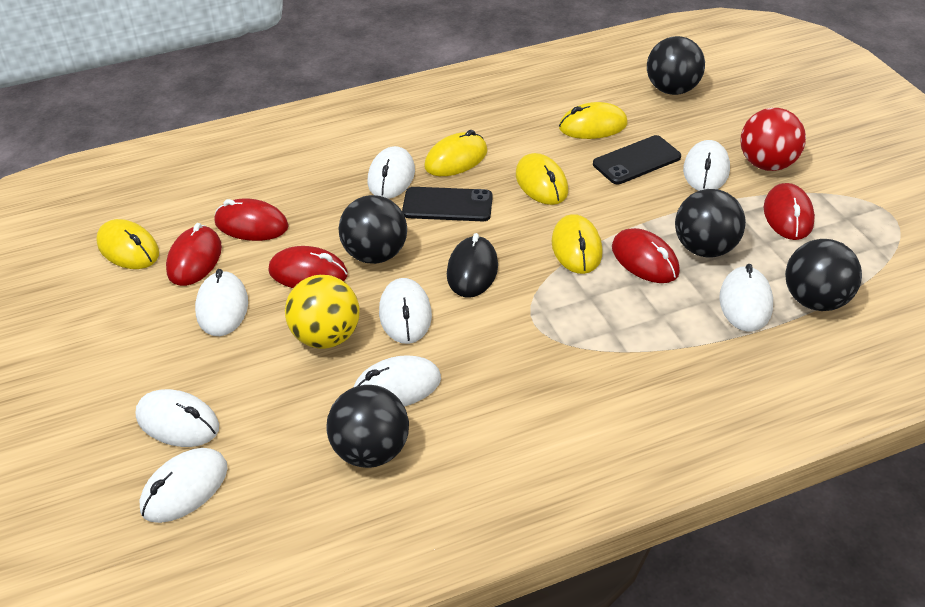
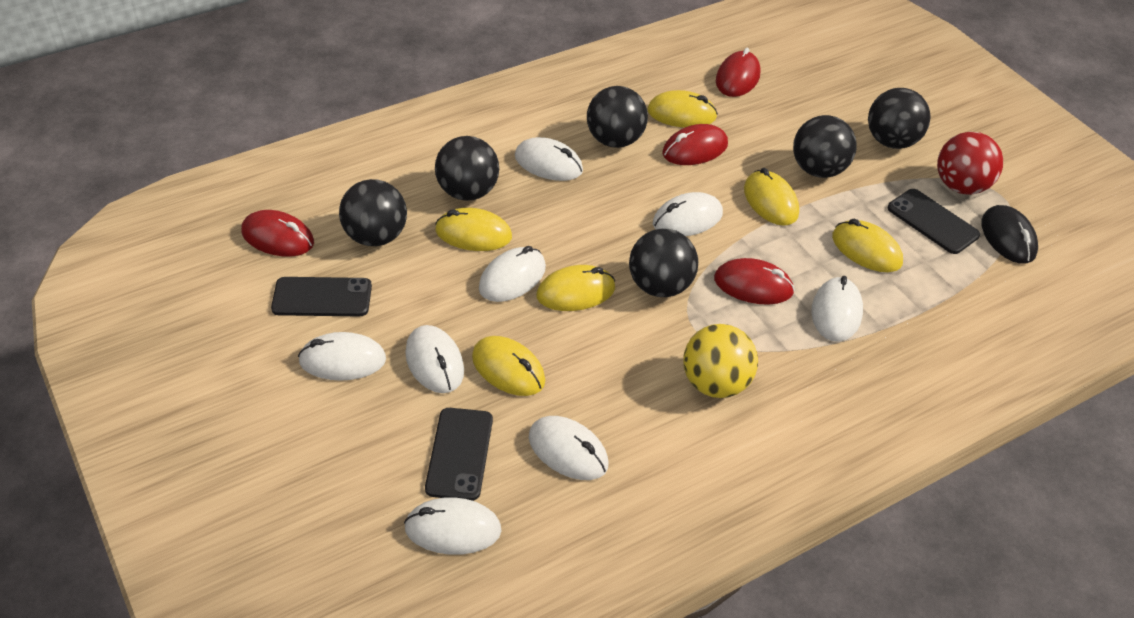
black ball: [327,385,409,468] [338,195,407,264] [647,36,705,95] [675,189,746,257] [785,239,862,311] = 5 -> [339,179,407,246] [435,136,499,201] [587,86,648,148] [629,229,698,297] [793,115,857,178] [868,88,931,149] = 6
black phone: [402,187,493,221] [593,135,681,184] = 2 -> [271,277,372,317] [425,408,493,501] [888,189,980,254] = 3
red mouse: [166,223,222,286] [215,199,289,241] [268,246,348,288] [612,228,680,283] [764,183,815,240] = 5 -> [242,210,314,257] [662,124,728,165] [714,258,795,305] [716,48,761,97] = 4
yellow mouse: [96,219,159,269] [424,130,488,176] [516,153,568,205] [551,214,603,274] [559,102,628,139] = 5 -> [435,208,512,251] [472,336,545,396] [536,265,615,311] [647,90,718,128] [744,168,799,226] [832,219,903,272] = 6

